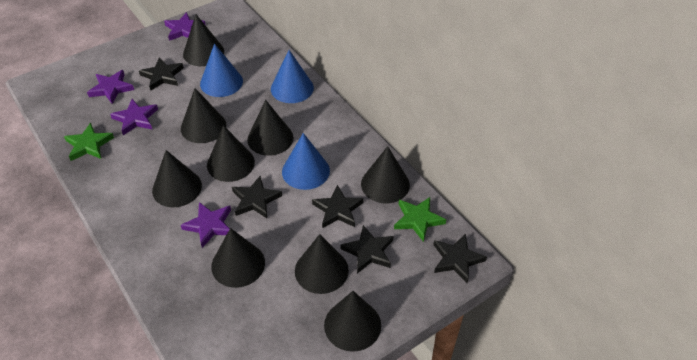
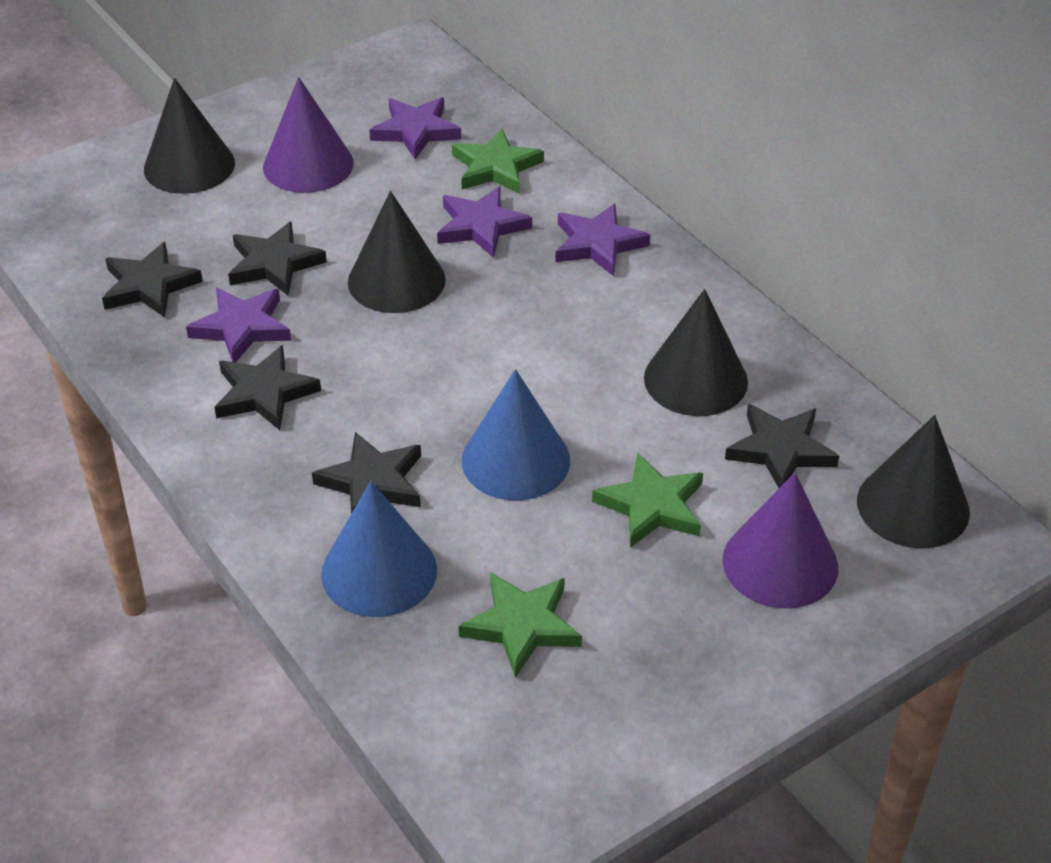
black cone: [152,150,202,207] [181,88,226,143] [183,15,224,66] [207,125,255,182] [211,228,265,288] [247,100,293,156] [295,234,349,294] [324,291,381,352] [361,146,410,204] = 9 -> [144,78,235,194] [348,191,446,313] [644,289,748,416] [857,415,970,549] = 4
blue cone: [200,44,243,97] [271,50,314,103] [282,133,330,190] = 3 -> [321,481,437,617] [462,369,570,500] = 2
green star: [64,123,114,161] [394,197,446,242] = 2 -> [452,128,544,194] [458,572,582,678] [592,453,703,548] = 3
purple cone: none = 0 -> [263,77,354,193] [723,473,838,609] = 2

